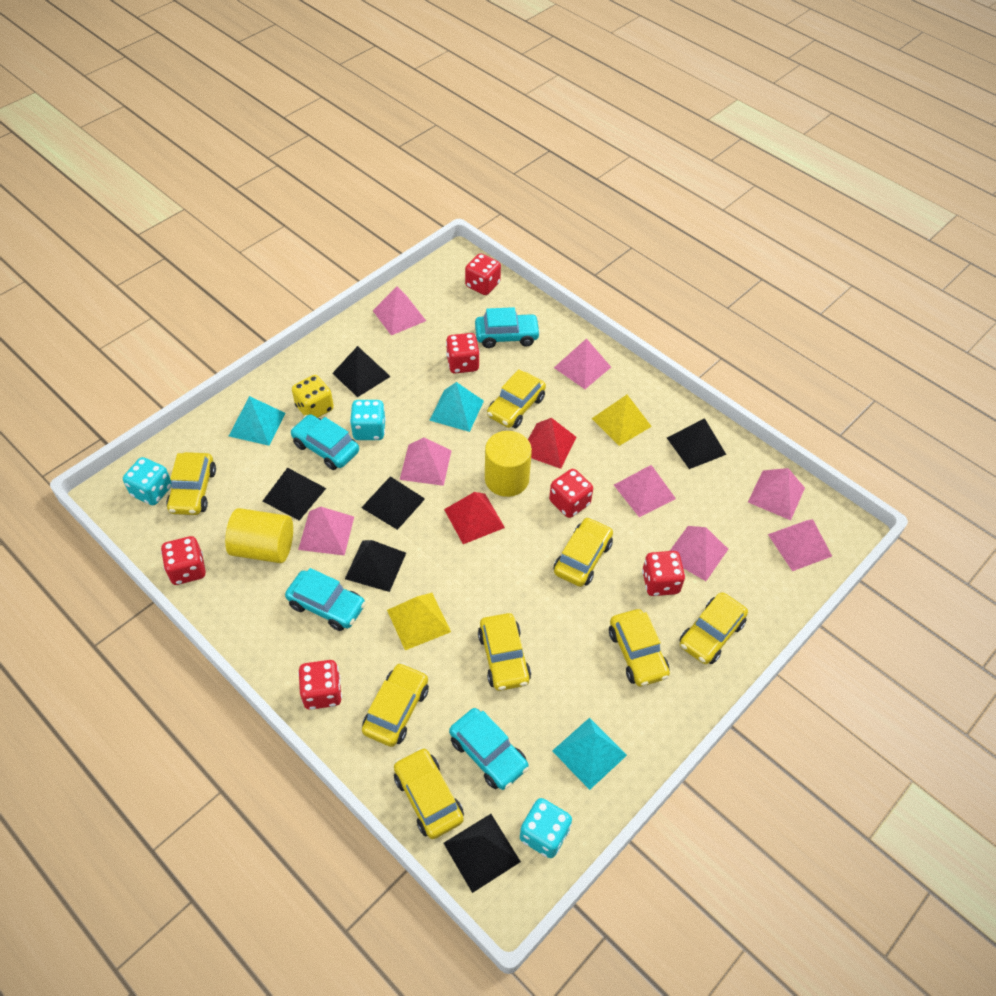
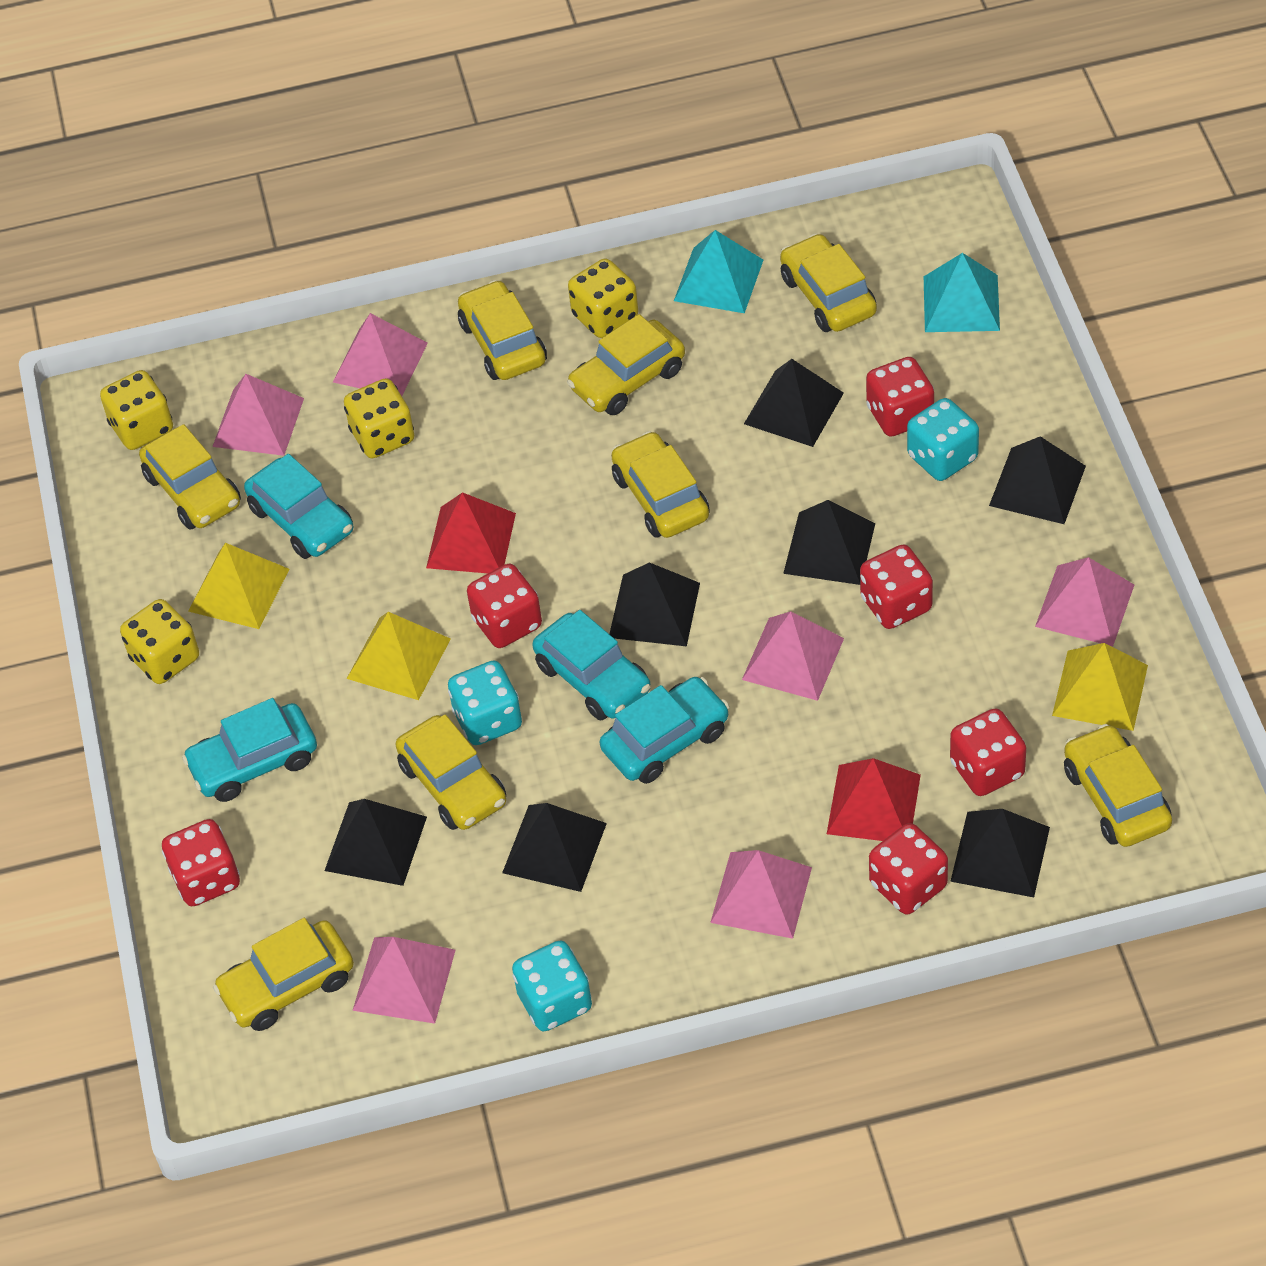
black pyramid: [262,468,326,521] [332,346,391,397] [345,540,406,592] [361,476,425,530] [444,814,521,893] [667,418,726,469] = 6 -> [324,799,427,886] [502,803,607,892] [609,562,700,646] [744,359,844,447] [783,500,875,585] [950,809,1050,897] [989,436,1086,524] = 7
pink pyramid: [298,507,354,556] [373,286,426,335] [400,437,451,486] [554,338,611,389] [614,465,676,517] [670,526,728,581] [748,468,805,520] [768,519,832,571] = 8 -> [212,374,304,456] [333,313,428,396] [352,937,455,1024] [710,850,812,939] [742,611,844,701] [1035,557,1134,646] = 6
turquoise pyramid: [229,396,286,446] [429,382,484,432] [552,718,627,790] = 3 -> [674,230,763,313] [924,253,1000,332] = 2
yellow cylinder: [225,508,293,563] [485,431,532,497] = 2 -> none = 0
yellow dice: [292,375,334,418] = 1 -> [100,370,173,450] [120,599,199,684] [344,378,414,458] [568,258,638,338] = 4
yellow pyramid: [387,593,451,650] [592,395,652,446] = 2 -> [188,543,289,629] [347,612,451,700] [1052,643,1148,731] = 3

